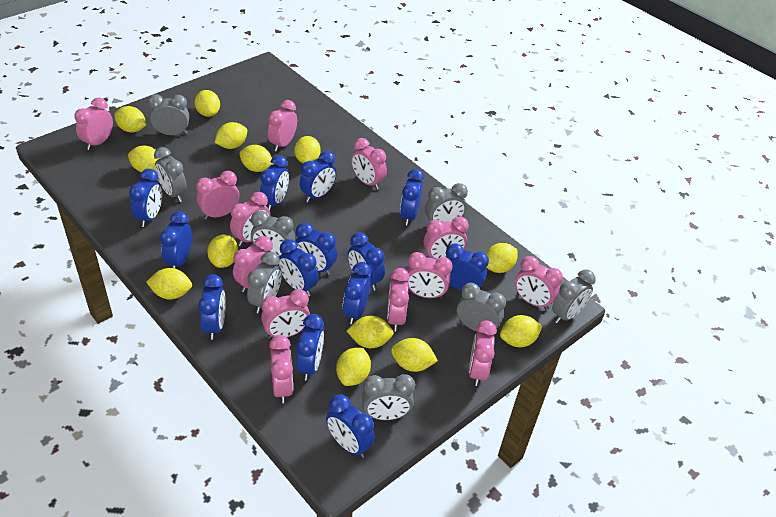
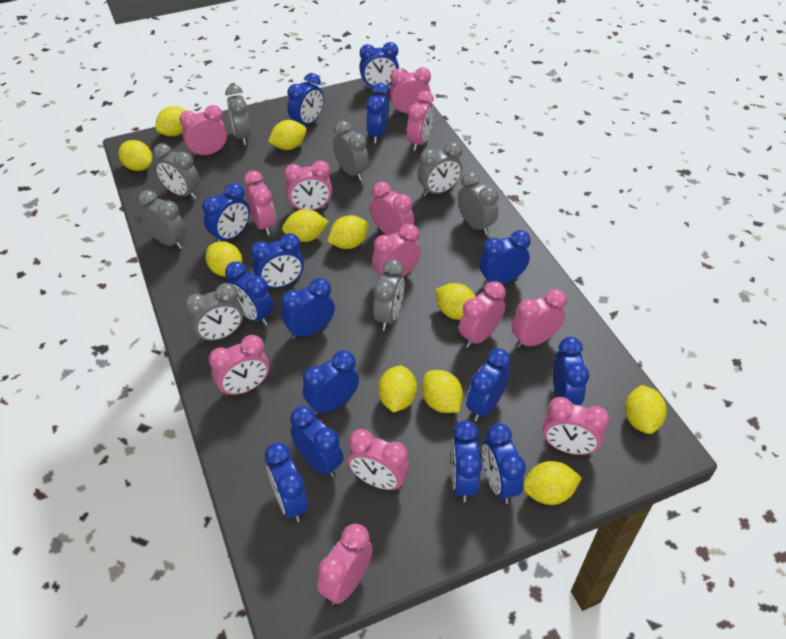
blue clock: [129,169,162,227] [160,211,192,269] [198,274,226,340] [260,155,289,211] [279,239,318,296] [296,223,337,275] [296,314,324,381] [300,151,337,202] [326,394,375,458] [343,262,371,324] [348,232,385,291] [400,169,424,225] [446,243,489,290] = 13 -> [202,183,250,242] [225,262,274,326] [251,233,304,288] [265,442,308,522] [281,278,335,339] [287,73,324,125] [290,406,344,478] [303,350,359,416] [359,42,399,89] [366,83,389,143] [451,420,482,502] [466,348,511,421] [479,230,531,286] [482,423,526,504] [553,337,589,405] = 15
yellow lemon: [114,106,146,133] [128,145,160,172] [146,268,192,300] [195,90,220,117] [207,235,238,268] [215,122,247,149] [239,145,273,172] [294,136,321,164] [336,348,371,386] [347,316,394,348] [391,338,438,372] [486,243,517,273] [500,315,543,347] = 13 -> [118,140,152,171] [155,106,187,136] [205,241,243,277] [268,120,307,150] [282,209,329,242] [327,215,369,249] [378,366,417,413] [422,370,463,413] [435,283,476,320] [523,461,582,505] [625,385,667,434] = 11

